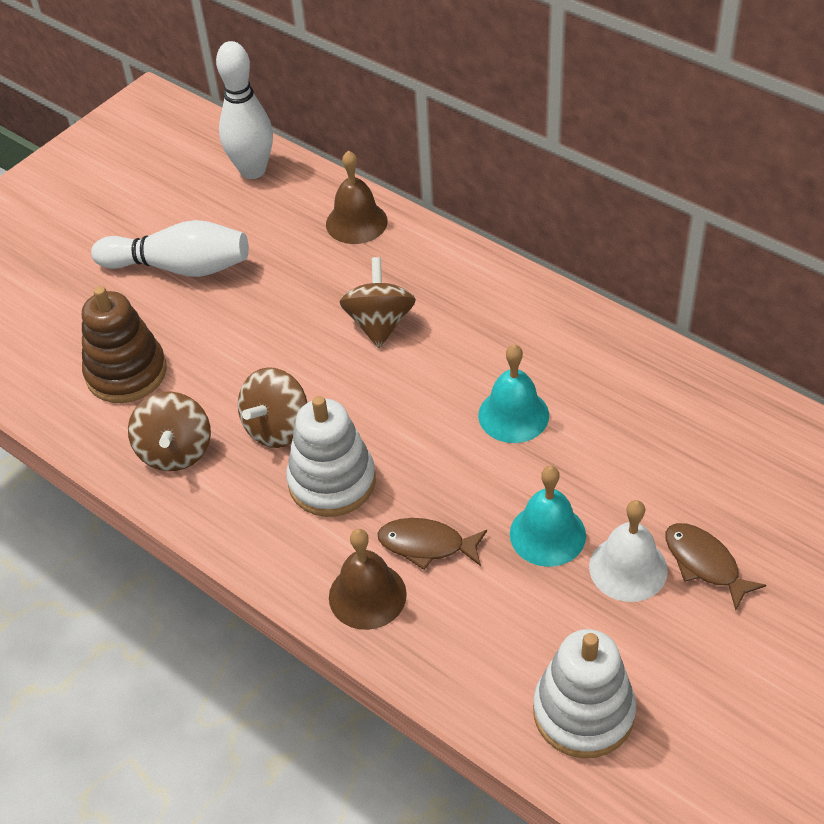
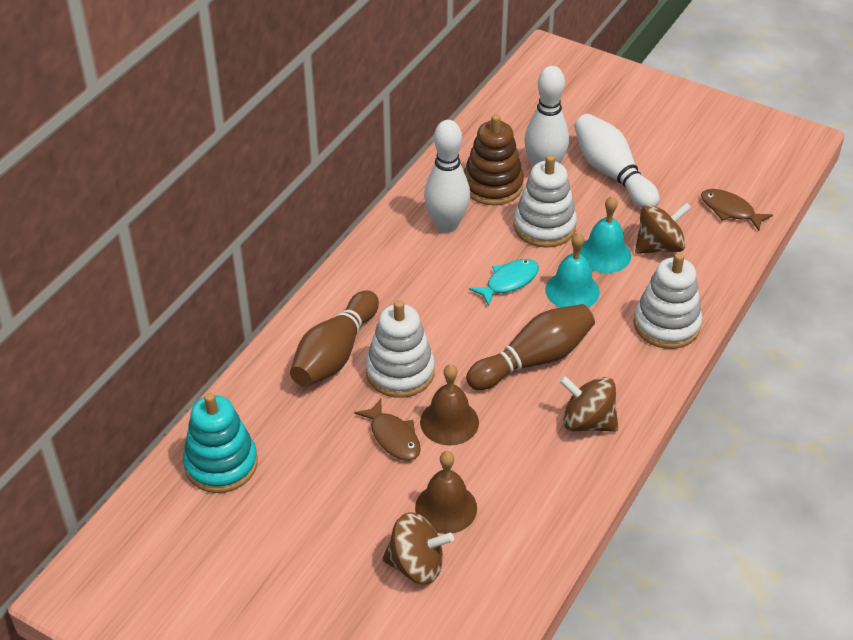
brown bowling pin: none = 0 -> [290,290,379,387] [466,304,595,390] = 2
turquoise fish: none = 0 -> [469,259,539,307] = 1
turquoise stacking toy: none = 0 -> [183,393,258,493] = 1
white bell: [589,500,668,602] = 1 -> none = 0
white bowling pin: [91,220,249,277] [216,41,273,179] = 2 -> [424,120,470,233] [524,66,569,167] [574,114,660,208] = 3
white stacking toy: [286,396,376,517] [533,629,636,758] = 2 -> [366,300,435,398] [514,155,577,248] [633,253,702,349] = 3

